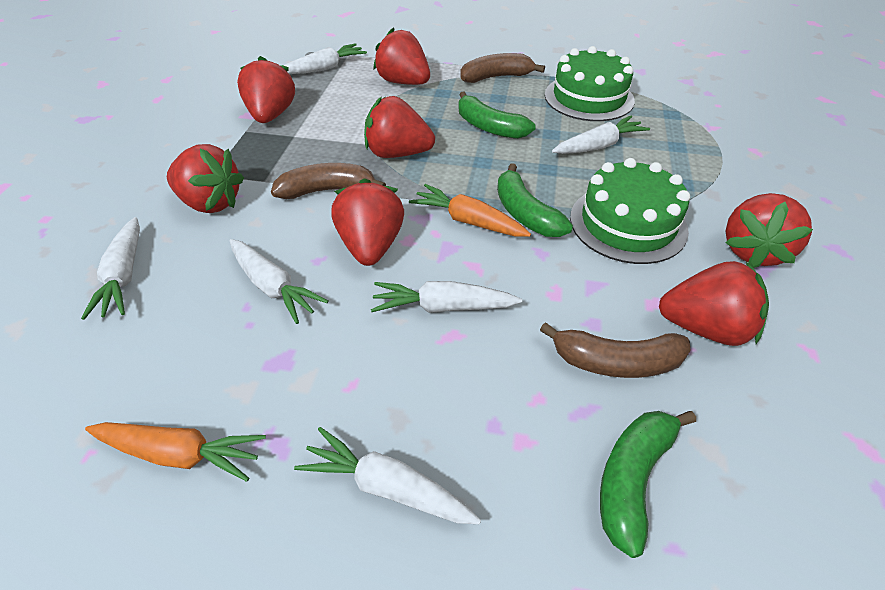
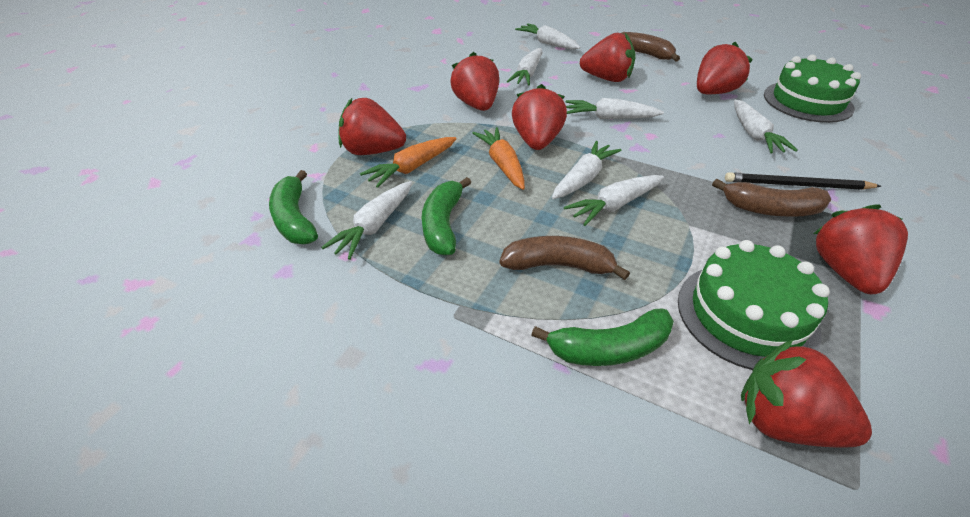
black pencil: none = 0 -> [725,172,881,190] = 1
white carrot: [81,217,140,320] [230,239,328,324] [284,43,367,74] [294,427,481,524] [371,281,522,313] [552,116,650,154] = 6 -> [321,181,412,260] [507,48,543,85] [515,23,580,50] [552,141,622,199] [564,175,664,226] [566,98,664,119] [734,99,798,153] = 7

